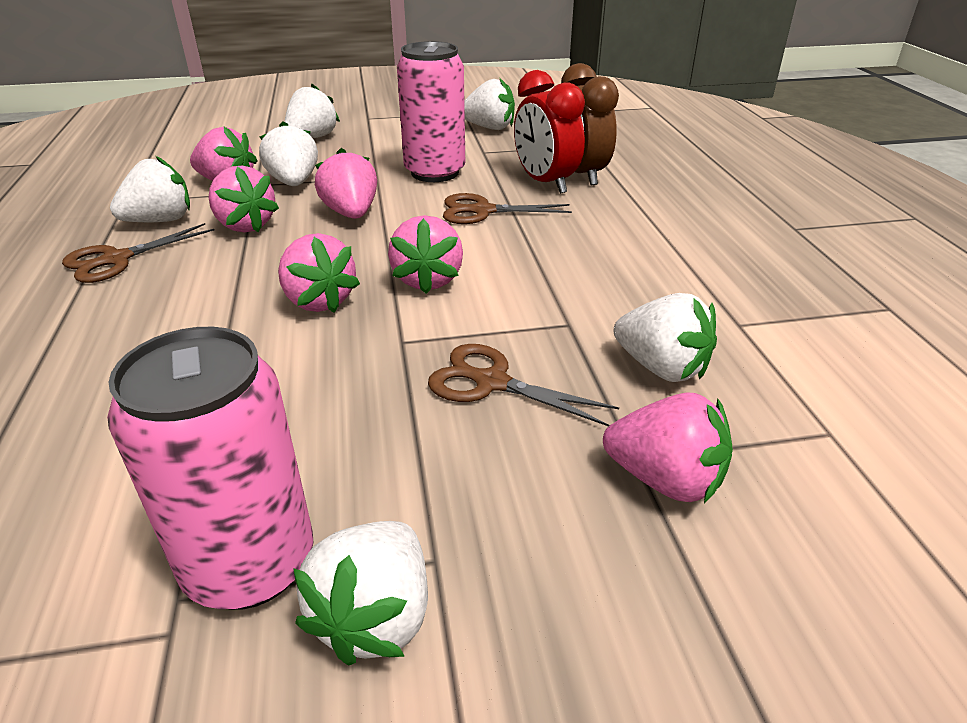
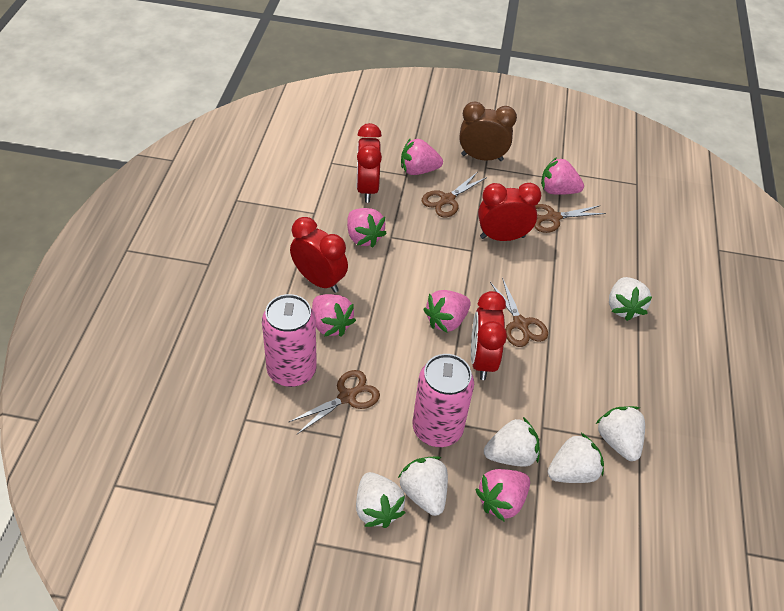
brown scissors: [62,223,214,283] [428,344,619,427] [443,193,572,224] = 3 -> [289,370,380,434] [422,173,487,217] [490,278,548,347] [534,204,606,233] = 4
red clock: [514,70,585,194] = 1 -> [290,217,348,293] [357,123,382,203] [471,291,507,380] [478,182,541,241] = 4

